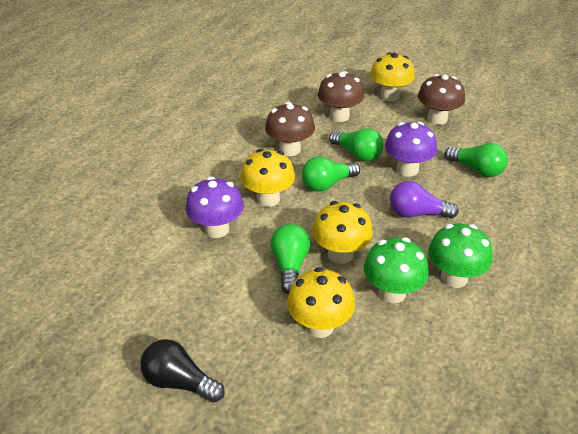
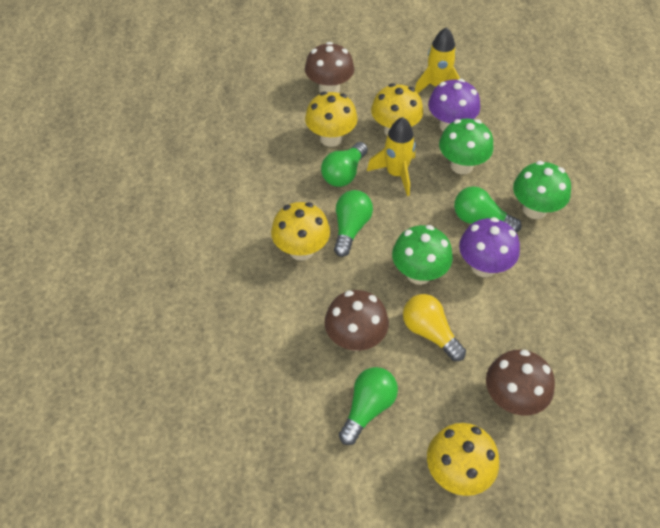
black light bulb: [140,339,225,402] = 1 -> none = 0
green mushroom: [364,237,429,304] [428,224,493,288] = 2 -> [392,225,453,285] [439,118,493,174] [513,161,571,219] = 3
purple light bulb: [390,181,459,219] = 1 -> none = 0
yellow light bulb: none = 0 -> [403,294,466,361] = 1
yellow rocket: none = 0 -> [367,117,416,196] [415,27,460,93] = 2

